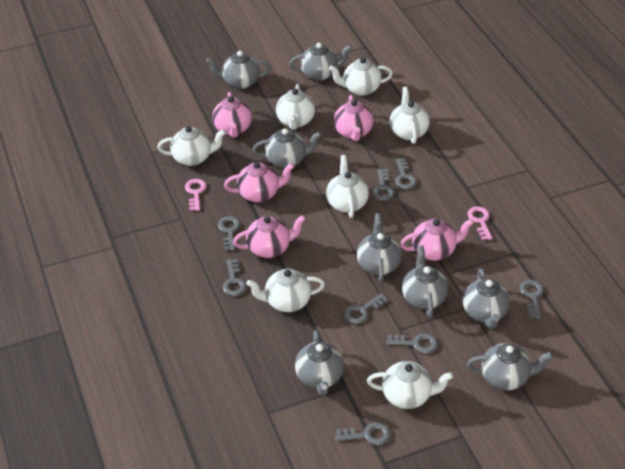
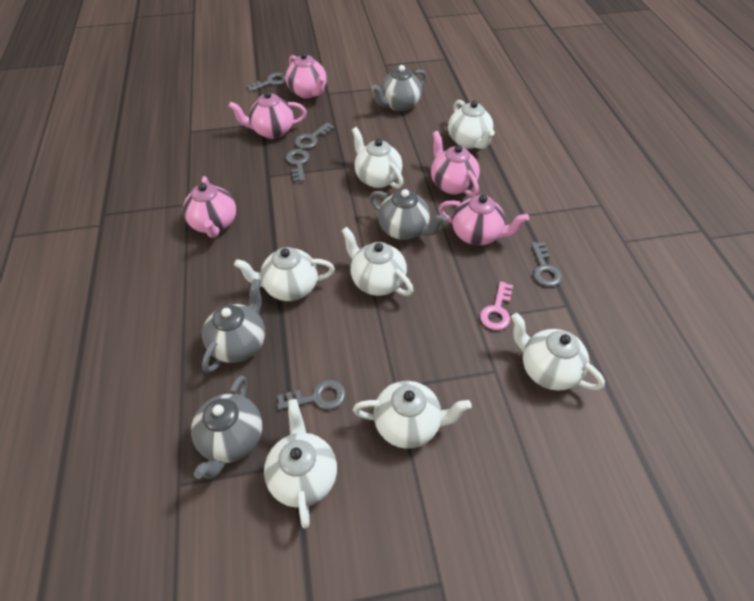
grey key: [218,216,240,251] [223,259,246,296] [335,422,390,445] [344,293,388,324] [373,169,394,201] [386,333,438,354] [395,158,417,189] [520,280,544,319] = 8 -> [247,73,286,92] [277,380,346,410] [286,149,310,182] [295,122,334,149] [531,242,562,287] = 5
grey teapot: [206,51,271,89] [252,128,321,168] [289,43,352,81] [295,330,344,396] [357,213,402,282] [402,246,448,317] [463,269,510,329] [467,343,553,390] = 8 -> [191,375,262,479] [202,279,265,373] [369,189,447,240] [371,65,427,111] = 4
pink key: [185,179,207,211] [467,206,493,240] = 2 -> [480,281,513,330] = 1

